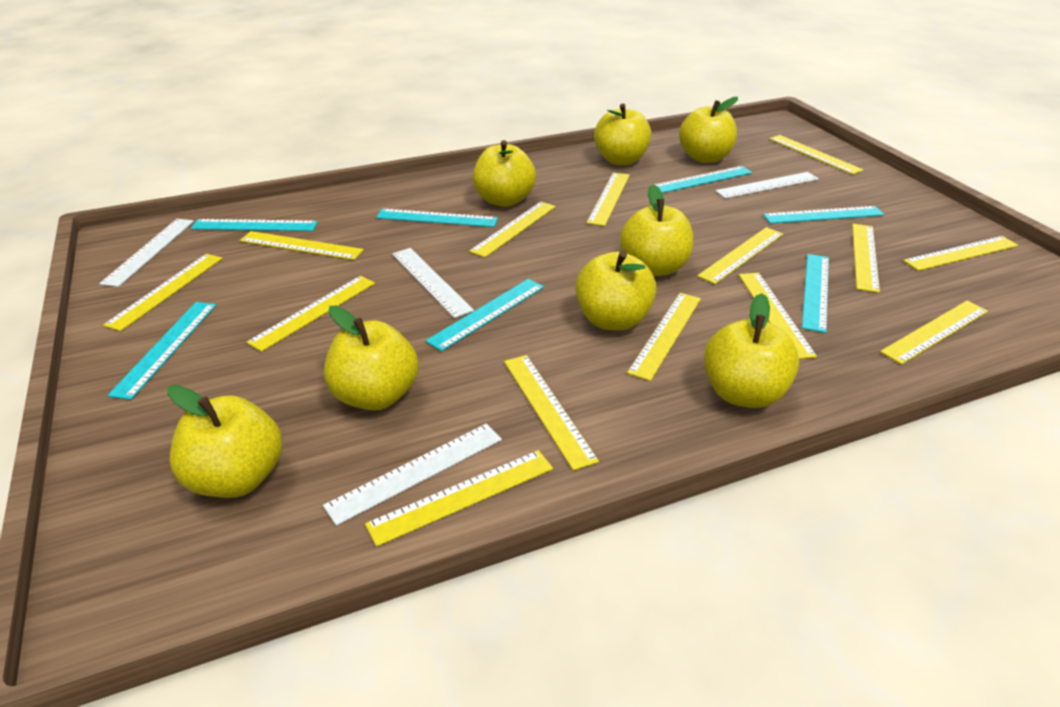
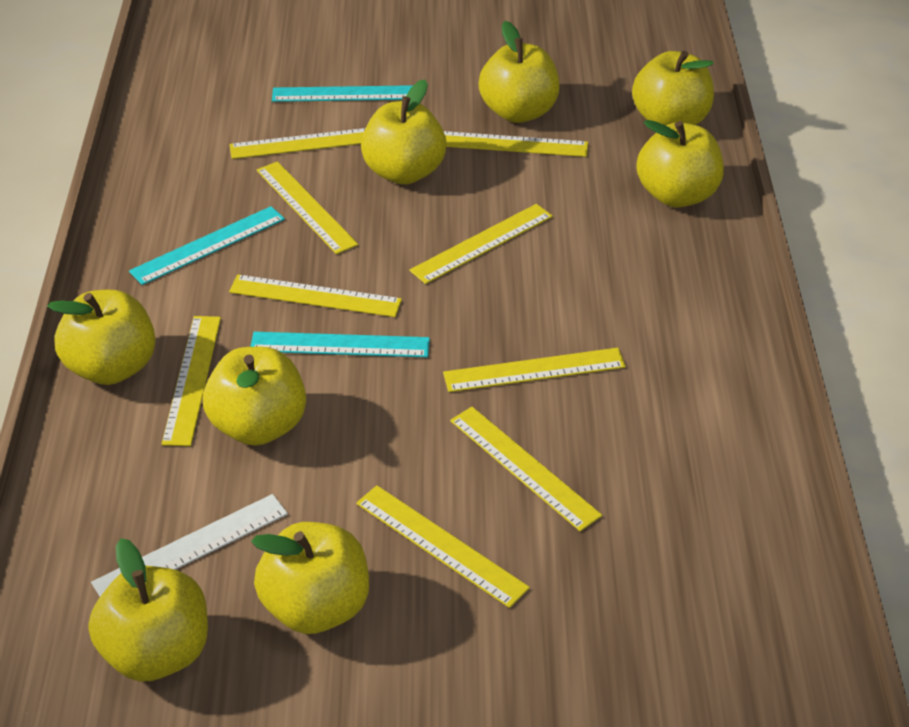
turquoise ruler: [107,302,216,400] [191,219,318,231] [376,209,498,227] [426,279,544,351] [655,166,752,193] [763,206,884,224] [802,254,829,333] = 7 -> [129,206,285,285] [250,332,430,357] [272,85,414,102] = 3
white ruler: [99,219,194,287] [323,424,502,526] [392,248,474,318] [715,172,819,199] = 4 -> [91,494,288,596] = 1
yellow ruler: [103,254,223,331] [240,231,364,260] [246,276,375,352] [365,450,553,547] [469,202,556,258] [504,355,599,471] [587,172,630,226] [627,293,701,381] [697,227,783,284] [739,273,817,359] [769,135,863,175] [852,224,880,293] [880,301,988,365] [903,236,1018,271] = 14 -> [161,316,221,446] [229,128,365,159] [229,274,402,317] [256,161,358,254] [356,485,530,608] [409,204,553,284] [443,348,626,392] [444,131,588,157] [450,407,602,531] = 9

